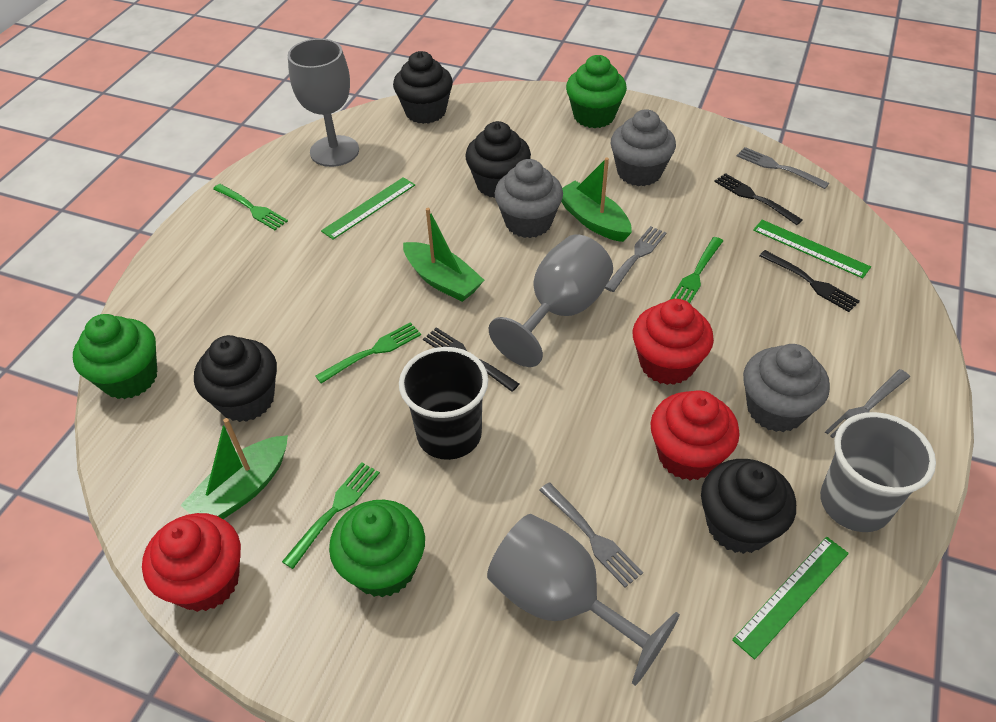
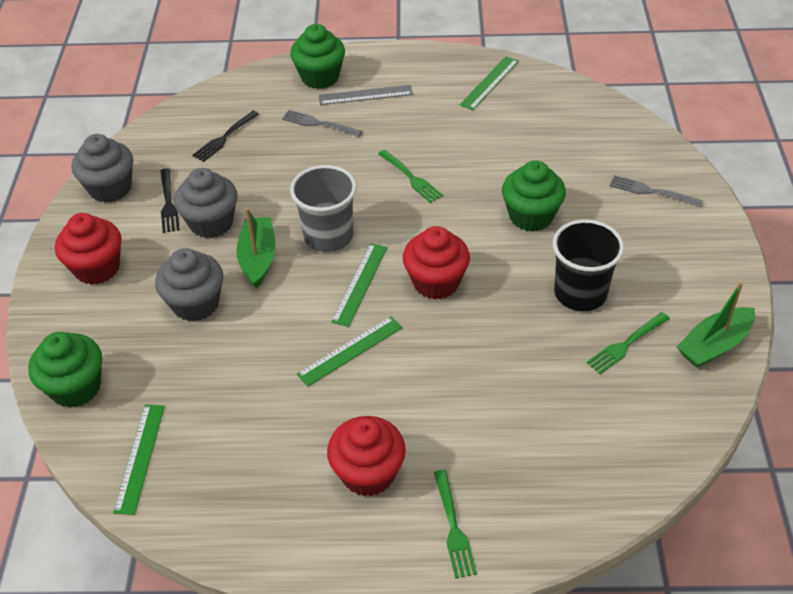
black cupcake: [194,335,277,422] [393,51,453,124] [465,121,531,198] [701,459,796,554] = 4 -> none = 0
black fork: [423,327,519,392] [714,173,803,225] [759,250,860,312] = 3 -> [161,168,180,233] [192,111,259,162] = 2
green boat: [181,418,288,519] [403,208,484,302] [561,157,632,242] = 3 -> [236,208,276,288] [677,282,755,368] = 2
green fork: [213,184,288,230] [282,462,380,569] [315,322,421,384] [670,237,723,303] = 4 -> [378,150,443,203] [434,470,477,579] [587,312,670,374] = 3
green ruler: [321,177,415,240] [732,537,849,659] [753,220,871,278] = 3 -> [113,405,165,515] [297,316,403,387] [331,243,387,327] [460,56,519,110] = 4
grey fork: [540,482,643,588] [605,226,666,292] [737,147,829,189] [825,369,910,438] = 4 -> [282,110,362,137] [610,175,703,207] = 2
grey goblet: [288,38,359,167] [487,514,680,686] [489,235,613,367] = 3 -> none = 0
grey ruler: none = 0 -> [319,85,413,105] = 1

